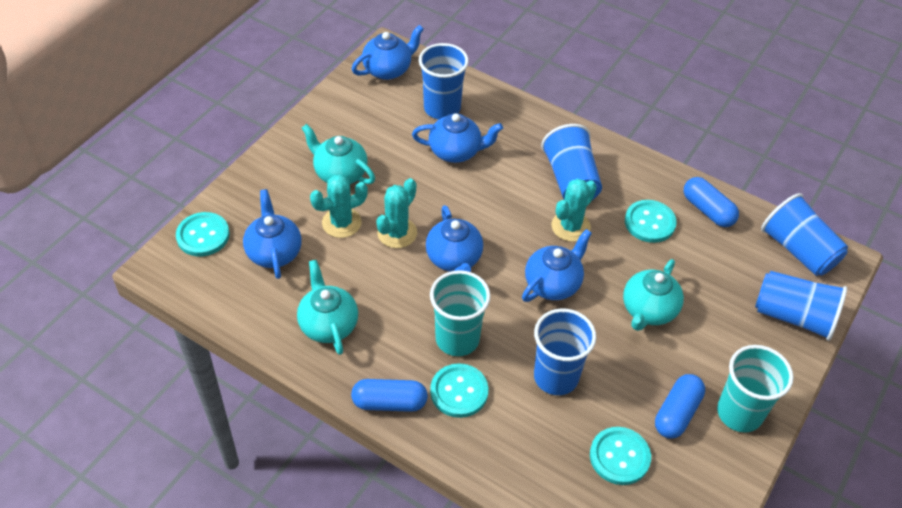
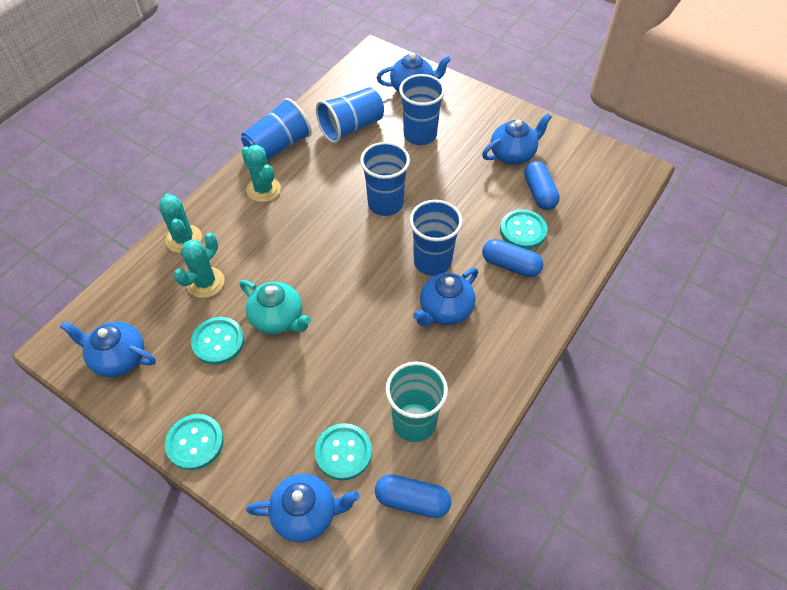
turquoise cup: [430,270,491,356] [717,345,794,432] = 2 -> [385,361,448,442] = 1
turquoise teapot: [297,260,358,355] [302,124,375,184] [623,259,684,331] = 3 -> [240,280,311,334] = 1

